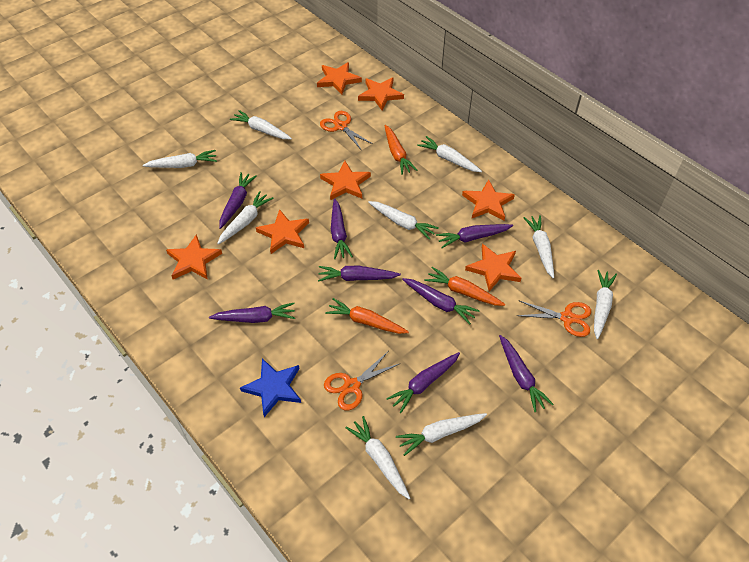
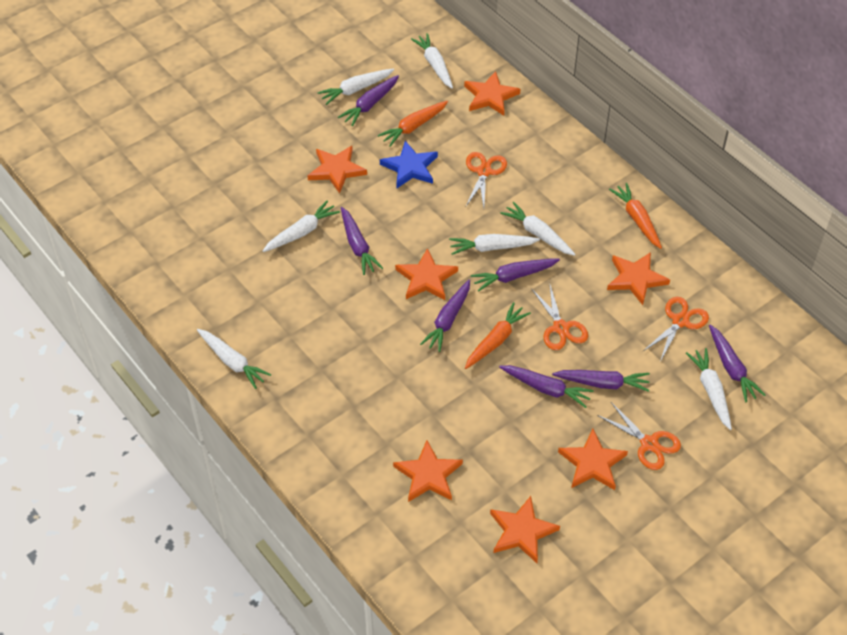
orange scissors: [320,111,373,151] [324,352,399,410] [517,301,591,337] = 3 -> [466,152,507,208] [531,285,588,350] [597,402,681,470] [643,297,709,360] = 4
purple carrot: [209,303,295,323] [219,172,257,229] [318,266,401,282] [331,198,353,259] [386,352,460,413] [402,278,480,325] [436,224,513,248] [499,335,554,412] = 8 -> [338,75,399,126] [341,207,383,275] [420,280,470,352] [471,259,560,292] [499,365,594,408] [552,370,650,392] [709,324,765,402] = 7
white carrot: [143,150,217,168] [217,191,274,245] [230,110,292,139] [345,416,410,499] [368,201,439,240] [396,413,487,456] [417,136,482,172] [523,215,554,278] [594,270,617,339] = 9 -> [197,329,271,389] [263,200,340,252] [317,69,394,105] [411,33,453,89] [449,234,540,255] [500,202,575,256] [686,348,732,430] = 7

